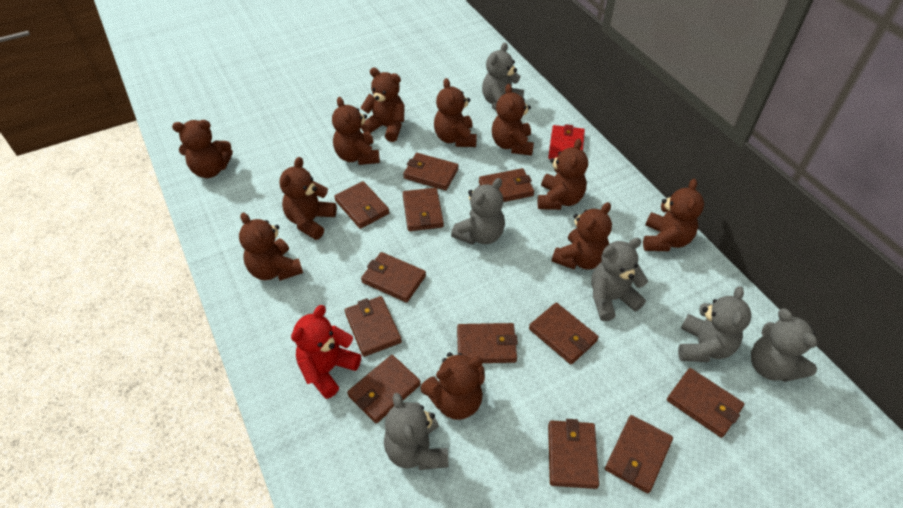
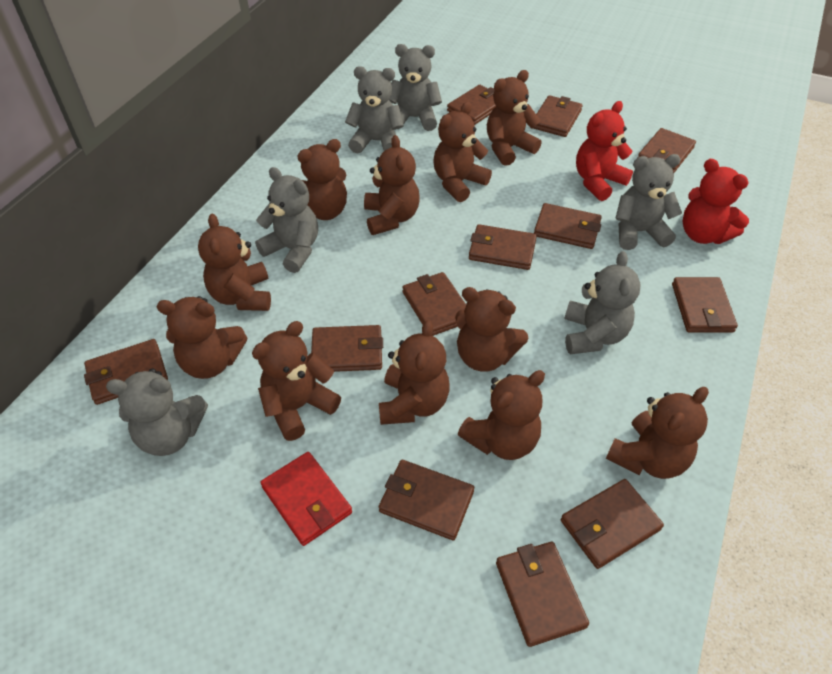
red teddy bear: [291,305,361,399] = 1 -> [576,101,633,201] [682,159,749,244] = 2

